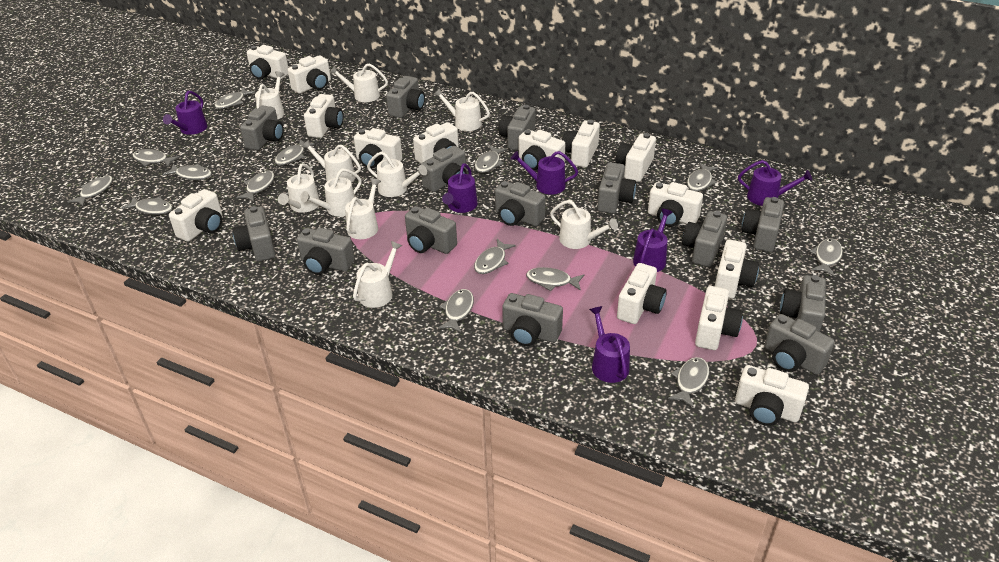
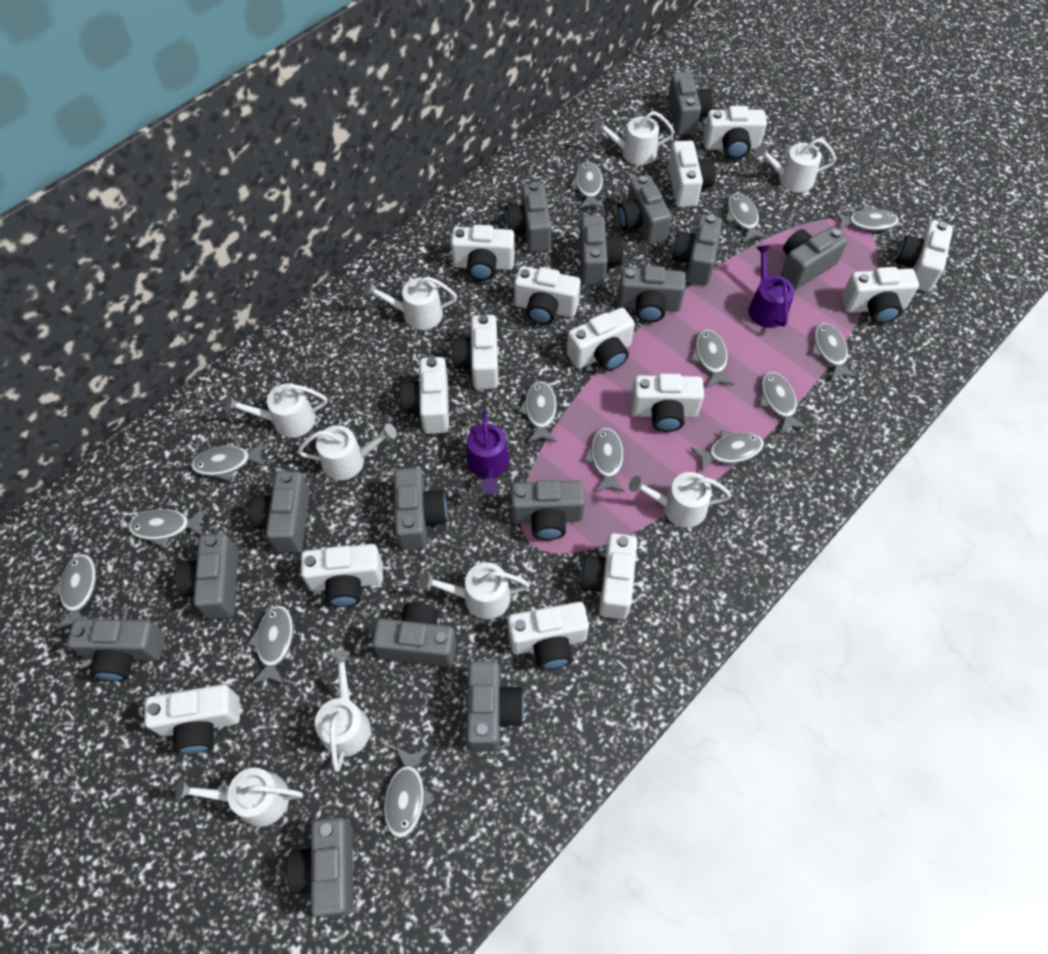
grey camera: [232,206,276,261] [240,106,284,151] [297,228,355,275] [386,76,425,118] [405,206,457,254] [421,146,467,192] [495,181,546,226] [499,105,536,151] [502,293,563,346] [597,162,636,214] [682,211,727,267] [741,197,784,252] [764,314,835,375] [780,275,826,332] = 14 -> [67,619,165,681] [175,533,238,619] [250,471,310,553] [287,817,354,918] [372,602,457,667] [394,468,447,550] [466,661,524,752] [506,183,551,252] [511,480,585,540] [579,215,624,285] [617,175,671,245] [618,266,686,323] [668,72,713,135] [672,215,722,286] [781,227,848,289] = 15
purple watering can: [163,91,207,135] [442,163,478,213] [511,151,578,195] [589,306,630,383] [633,208,673,272] [738,160,812,206] = 6 -> [467,410,509,494] [748,245,795,328] = 2
white watering can: [255,71,285,119] [278,163,320,213] [300,169,362,217] [302,140,361,183] [330,63,388,102] [345,178,381,239] [353,241,402,308] [367,151,427,197] [434,89,490,131] [550,200,618,249] = 10 -> [175,768,303,827] [225,383,327,438] [297,423,397,480] [315,650,371,772] [364,277,457,330] [419,562,530,619] [594,111,675,165] [629,472,731,528] [755,138,836,192] = 9

